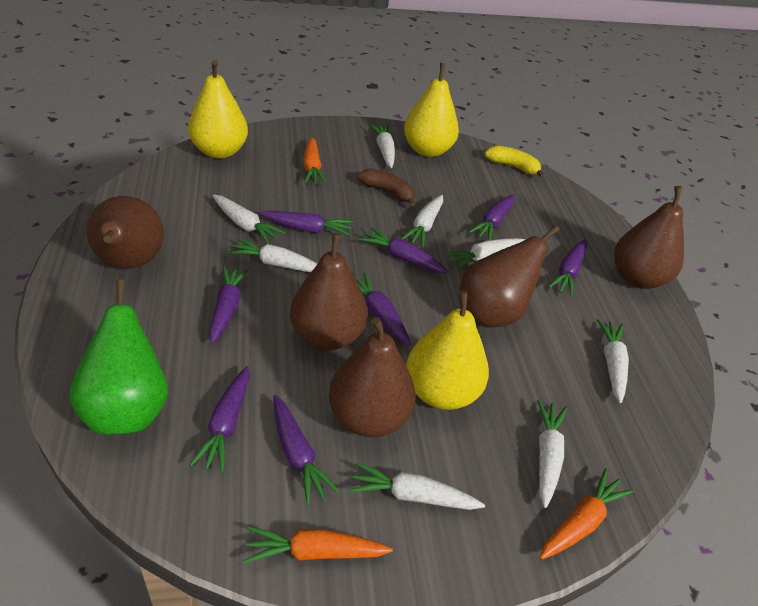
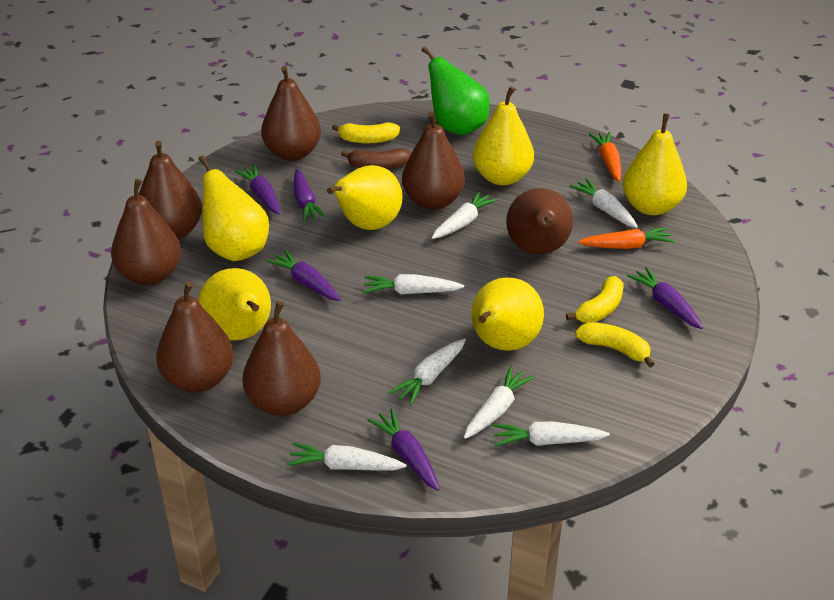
brown pear: [86,196,164,269] [290,233,368,350] [329,317,416,437] [459,225,559,328] [614,186,684,289] = 5 -> [111,179,181,285] [139,141,202,240] [156,281,234,392] [242,301,321,416] [261,66,321,161] [402,111,465,210] [506,188,573,254] = 7
orange carrot: [244,526,393,563] [303,137,327,184] [540,468,633,560] = 3 -> [578,227,675,249] [589,132,621,182] = 2
purple carrot: [190,366,249,472] [209,265,249,344] [259,210,353,236] [274,395,340,505] [354,272,411,345] [359,227,449,273] [469,194,515,240] [548,239,587,297] = 8 -> [234,165,280,214] [266,250,341,301] [294,169,327,222] [367,408,439,491] [627,267,703,329] = 5
white carrot: [212,195,286,244] [228,238,318,272] [349,462,485,510] [369,124,395,168] [401,195,443,247] [444,238,526,270] [537,400,567,508] [597,319,629,403] = 8 -> [287,442,407,471] [363,274,464,294] [388,338,466,405] [432,191,498,239] [464,366,535,439] [493,421,610,447] [569,178,638,228] = 7
yellow banana: [485,146,545,178] = 1 -> [332,122,400,144] [566,276,624,323] [575,322,654,368] = 3
yellow pear: [188,60,248,159] [404,63,459,157] [406,290,489,410] = 3 -> [198,155,269,261] [198,268,271,341] [327,165,403,230] [471,278,544,351] [473,86,534,185] [622,113,687,215] = 6

